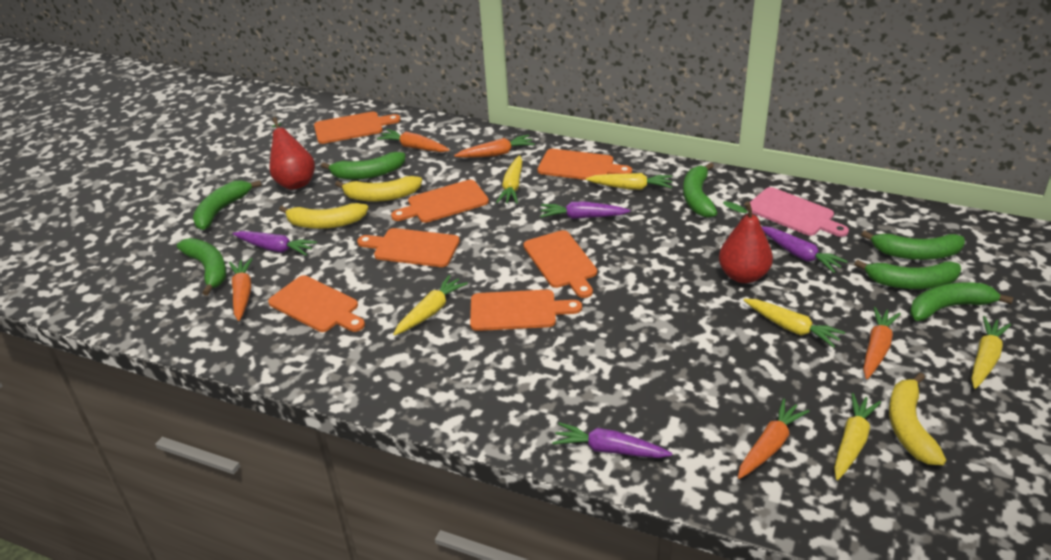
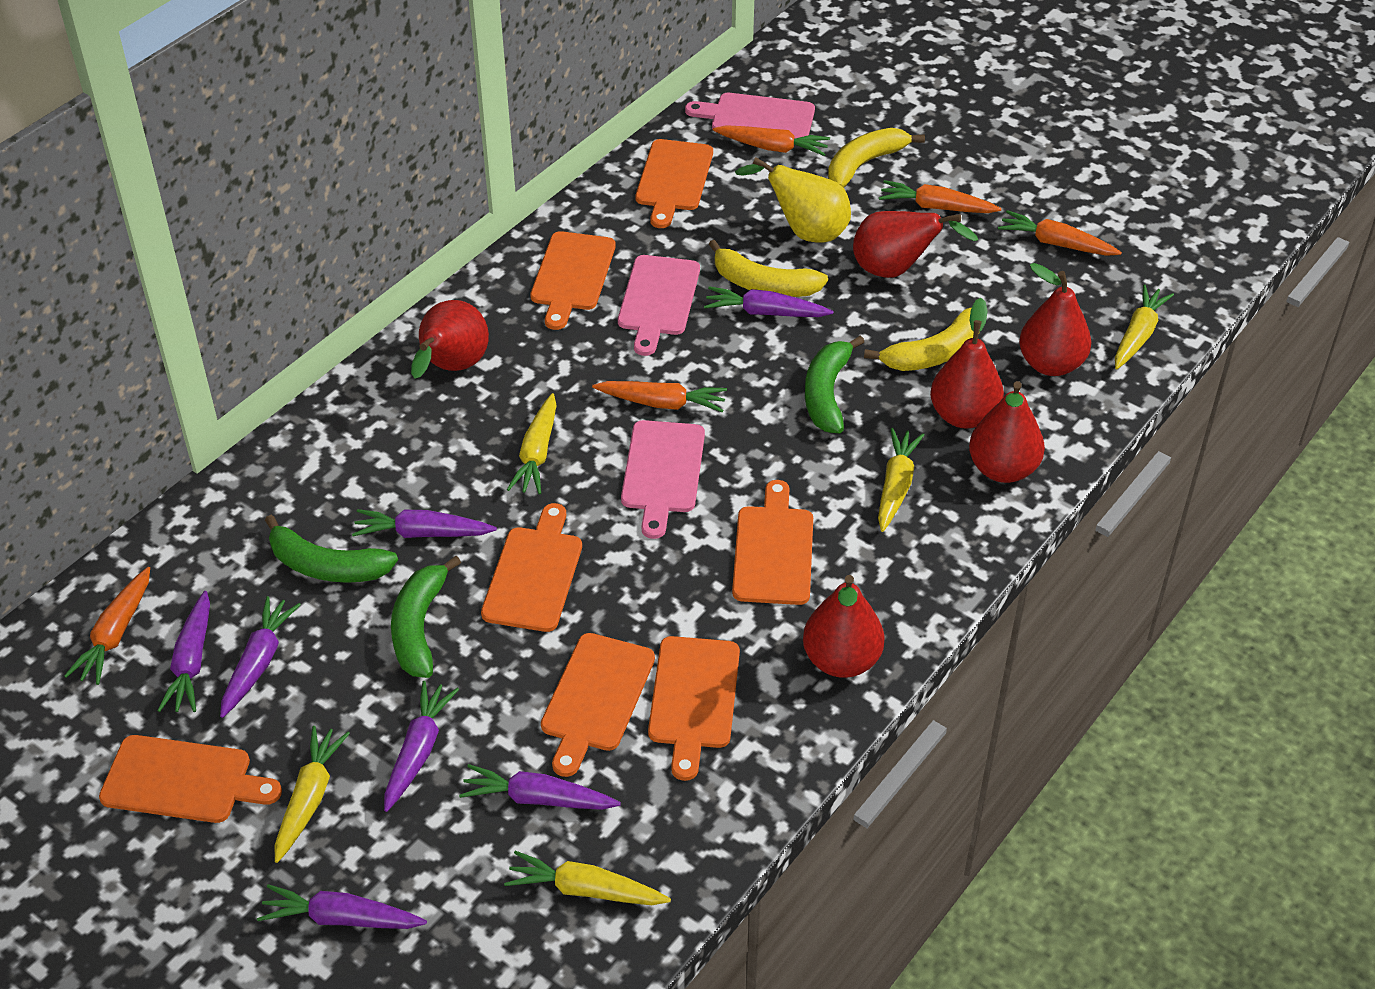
green banana: [177,238,226,296] [193,180,261,230] [321,152,406,179] [683,162,717,218] [854,260,961,289] [861,230,965,260] [910,283,1013,321] = 7 -> [265,515,398,583] [391,556,461,678] [805,336,864,433] = 3
pink cutting board: [746,187,849,237] = 1 -> [618,255,700,356] [621,420,705,539] [685,93,815,139] = 3
purple carrot: [233,231,317,256] [540,202,630,219] [552,422,672,458] [761,226,848,273] = 4 -> [157,591,210,712] [220,596,301,718] [257,884,427,929] [352,509,497,538] [384,681,459,812] [459,764,621,810] [704,286,834,317] = 7
red pear: [270,117,315,190] [719,201,773,283] = 2 -> [411,300,489,379] [803,575,885,678] [853,211,978,278] [930,298,1004,428] [969,381,1045,483] [1019,263,1091,376] = 6
yellow carrot: [393,275,468,336] [496,155,522,204] [586,173,672,190] [744,299,845,348] [834,393,881,480] [971,316,1011,389] = 6 -> [275,726,350,863] [504,851,671,905] [507,393,557,495] [878,428,925,532] [1115,284,1174,369] = 5
yellow pear: none = 0 -> [735,157,851,242] = 1

